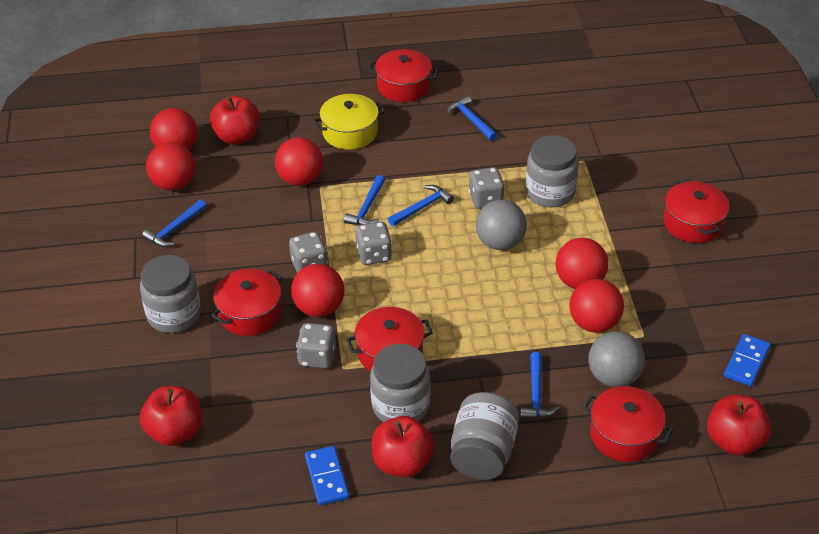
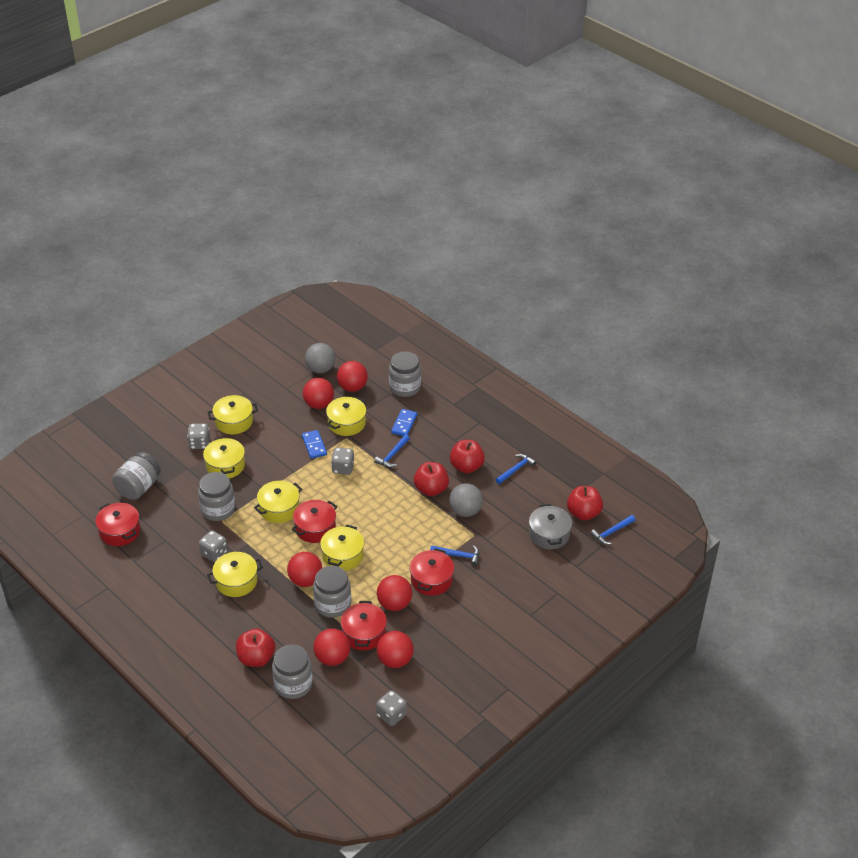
blue hammer: [142,200,206,247] [344,175,385,225] [388,185,454,226] [447,96,497,141] [520,352,559,419] = 5 -> [374,435,410,467] [430,545,479,566] [496,454,536,484] [590,515,636,544] = 4
grey jar: [140,255,201,333] [370,344,430,422] [450,392,519,480] [526,135,579,207] = 4 -> [112,452,161,500] [198,472,235,521] [272,645,313,699] [313,566,351,618] [389,351,421,397] = 5
grey pot: none = 0 -> [529,504,572,549] = 1
red pot: [211,269,283,336] [346,307,433,372] [368,49,439,102] [582,386,673,462] [663,179,729,243] = 5 -> [95,503,140,546] [292,500,337,543] [341,601,387,650] [410,548,454,596] = 4
yellow pot: [313,94,385,150] = 1 -> [203,437,245,479] [207,552,263,597] [208,395,258,434] [254,481,302,523] [320,525,364,571] [326,397,366,436] = 6

